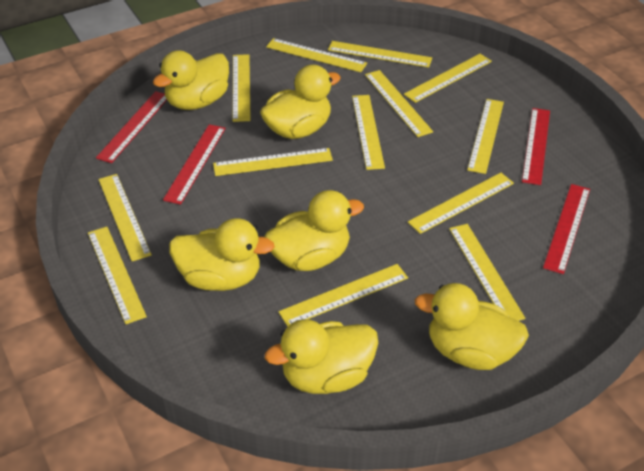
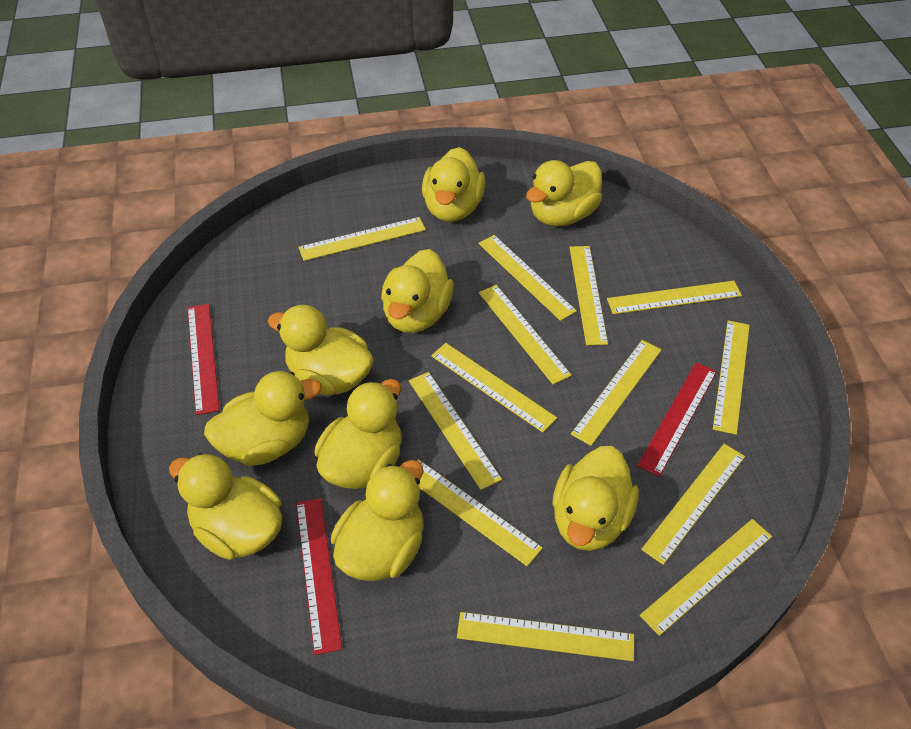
red ruler: [96,91,167,163] [163,124,226,205] [522,108,550,185] [543,184,590,274] = 4 -> [188,304,220,415] [296,498,342,655] [637,363,717,477] = 3
yellow duck: [153,50,229,110] [169,218,275,291] [260,65,341,139] [264,190,364,271] [265,319,378,394] [415,283,529,370] = 6 -> [169,453,282,560] [204,371,322,466] [268,305,374,395] [314,379,401,489] [331,460,423,581] [381,249,454,333] [422,147,485,222] [526,160,602,226] [552,446,639,551] = 9

